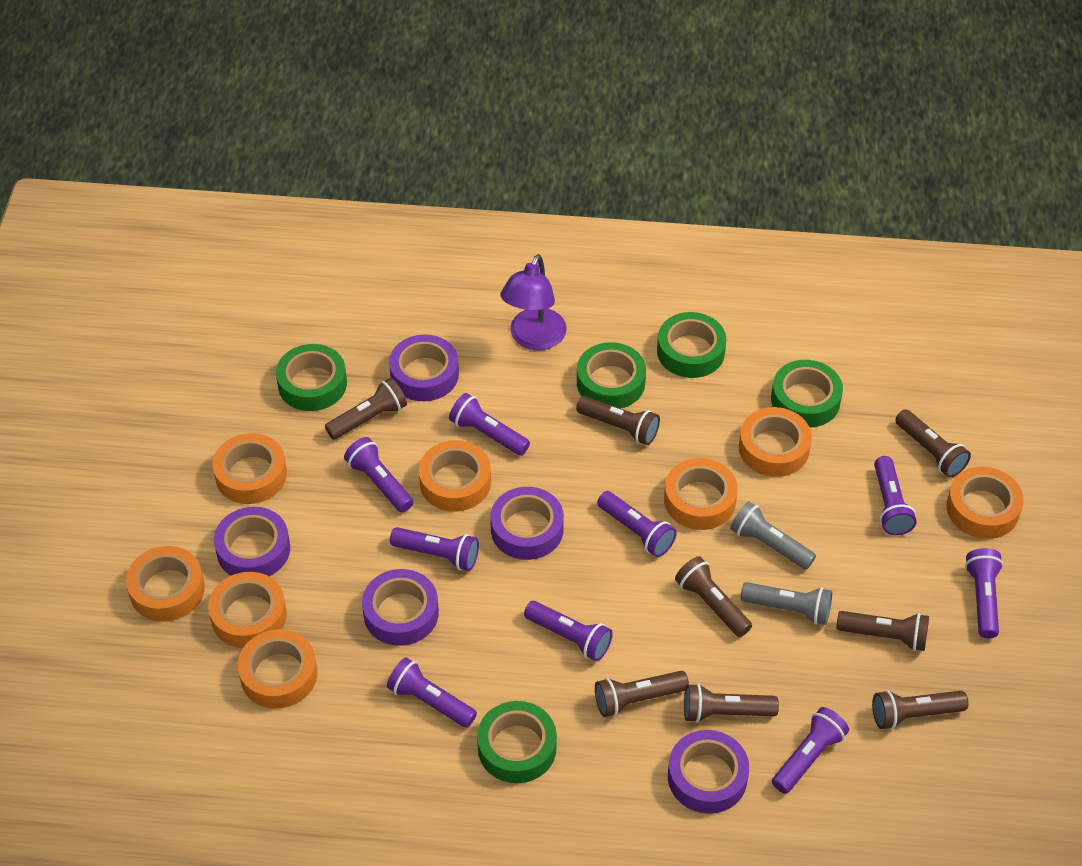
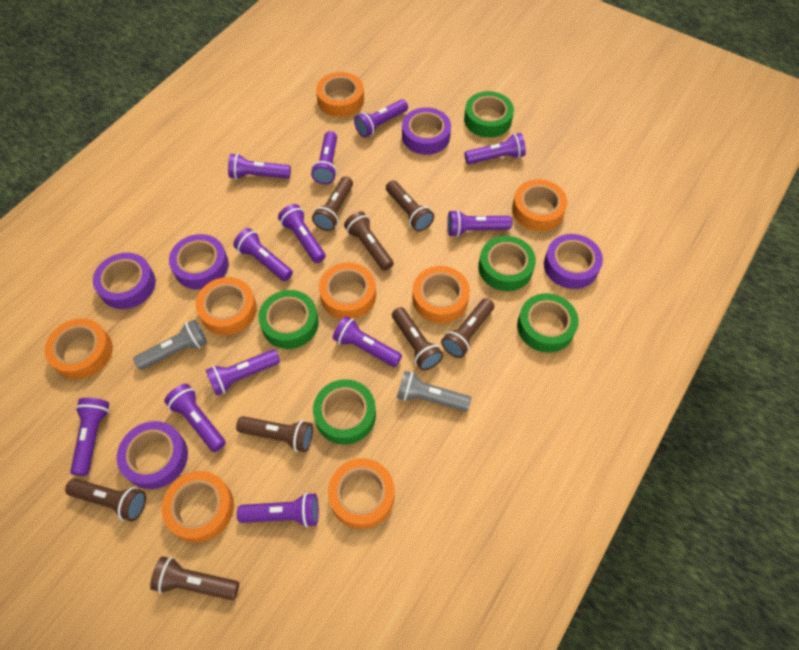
purple flashlight: [344,437,414,513] [387,657,477,728] [390,527,479,571] [449,393,530,456] [524,601,613,661] [597,491,677,557] [772,707,849,794] [874,456,917,535] [965,548,1003,638] = 9 -> [70,398,109,476] [164,384,226,452] [206,349,280,396] [228,153,291,179] [233,228,293,281] [237,493,319,527] [278,204,326,263] [311,131,337,184] [333,316,402,367] [354,99,408,138] [447,210,512,237] [464,133,526,164] = 12
purple lamp: [500,254,567,350] = 1 -> none = 0

